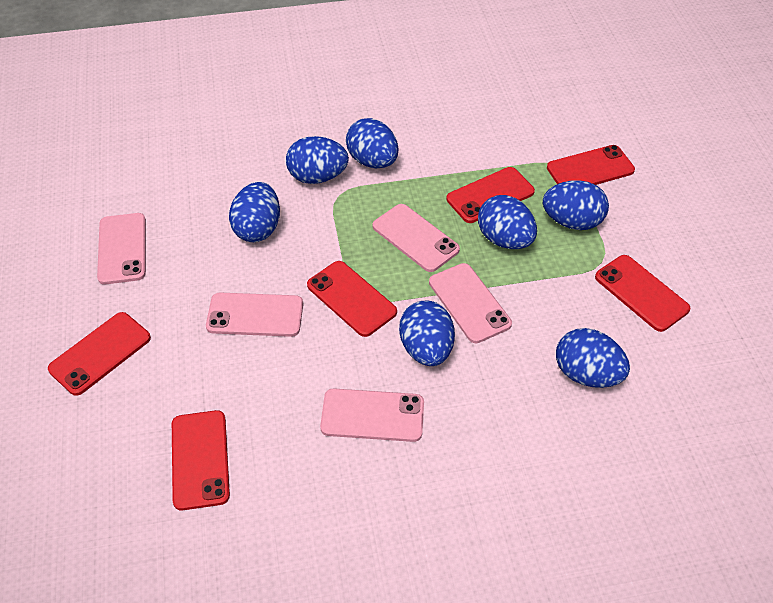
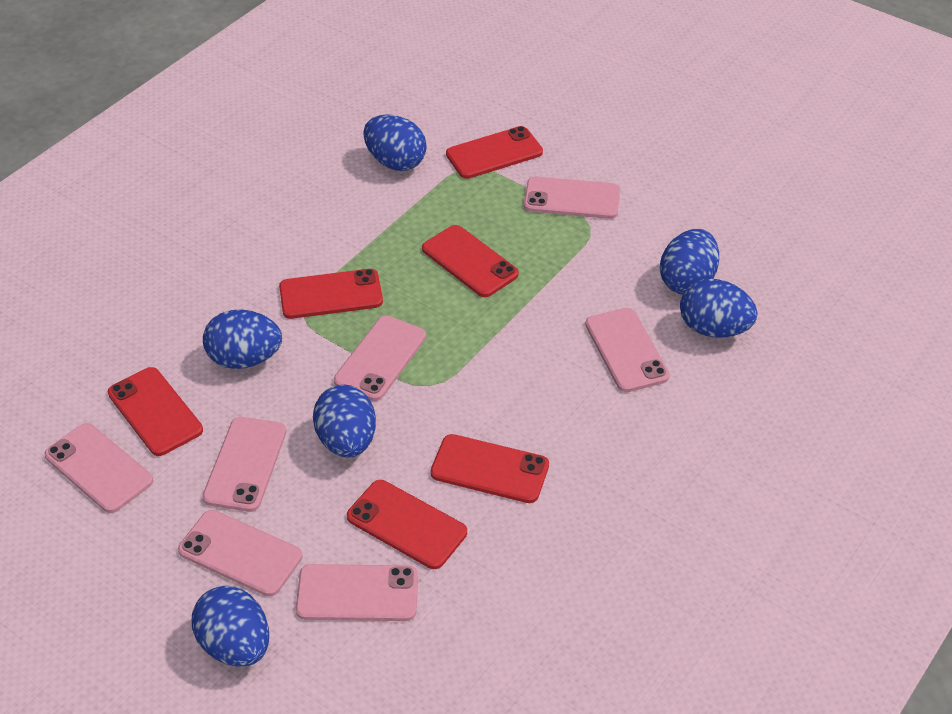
blue egg: [229,182,280,242] [286,136,349,184] [346,118,398,168] [399,301,455,366] [478,195,537,249] [543,180,609,230] [556,328,630,388] = 7 -> [192,586,269,667] [203,309,282,369] [313,385,376,457] [363,114,427,171] [660,229,719,295] [680,279,758,338] = 6
pink phone: [97,213,146,285] [206,292,303,337] [320,388,424,442] [373,204,460,272] [429,263,512,343] = 5 -> [45,423,153,513] [178,510,302,597] [202,417,286,512] [296,564,418,621] [334,316,426,401] [524,176,620,219] [585,308,670,392] = 7

